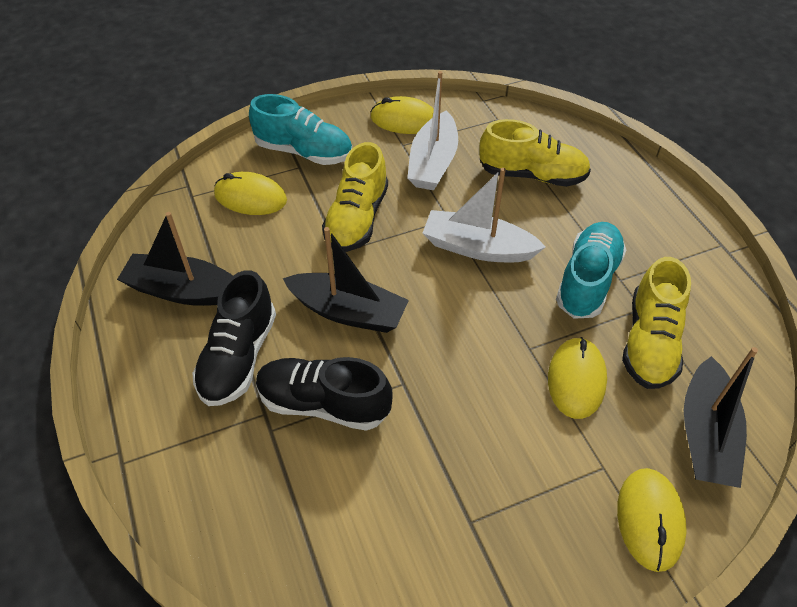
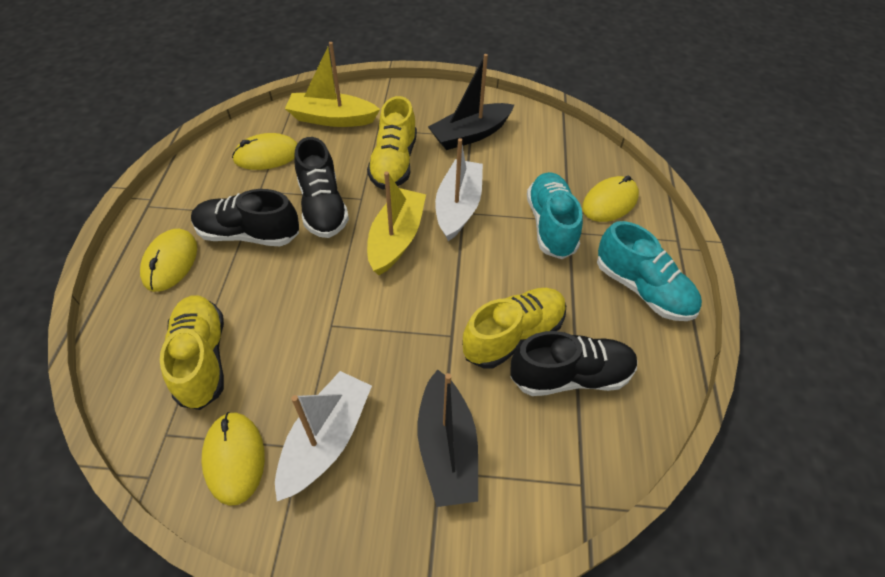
black boat: [117,212,233,306] [283,227,409,333] [684,347,758,488] = 3 -> [418,369,478,507] [428,54,514,150] = 2
black shoe: [192,270,276,406] [256,357,392,431] = 2 -> [191,189,299,246] [294,137,349,238] [510,331,638,396] = 3
yellow boat: none = 0 -> [285,42,380,127] [367,171,426,275] = 2

